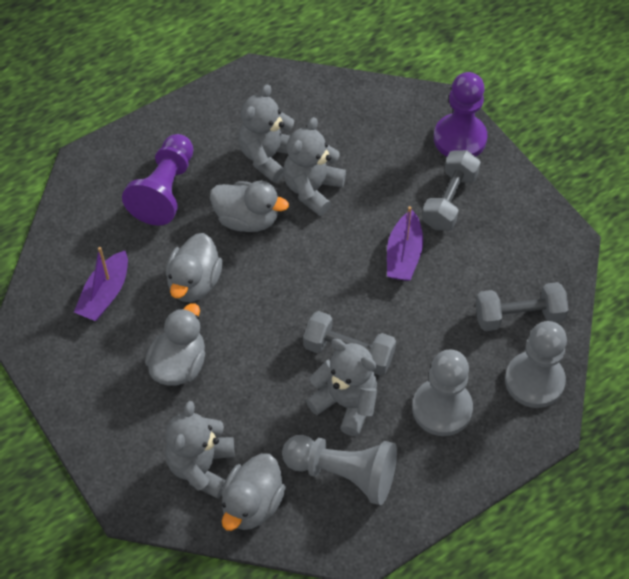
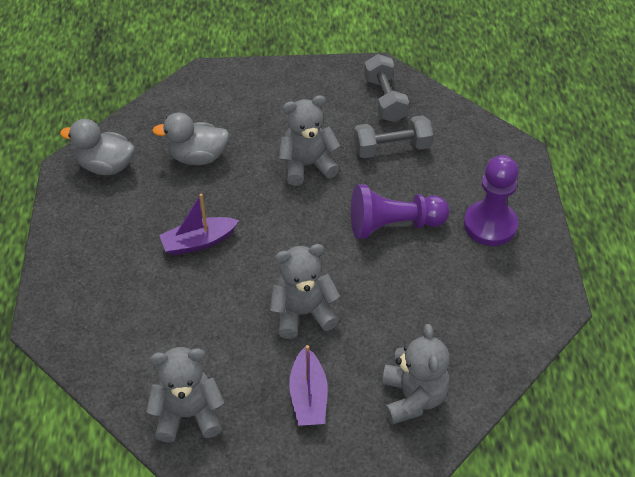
grey duck: [145,303,205,386] [166,233,223,302] [210,181,289,232] [222,453,286,531] = 4 -> [60,119,135,175] [152,112,229,165] = 2
grey dumbbell: [303,311,396,376] [422,150,481,231] [475,282,569,331] = 3 -> [354,115,433,158] [364,54,409,122] = 2
grey pawn: [282,435,397,505] [412,349,473,436] [505,321,567,408] = 3 -> none = 0

